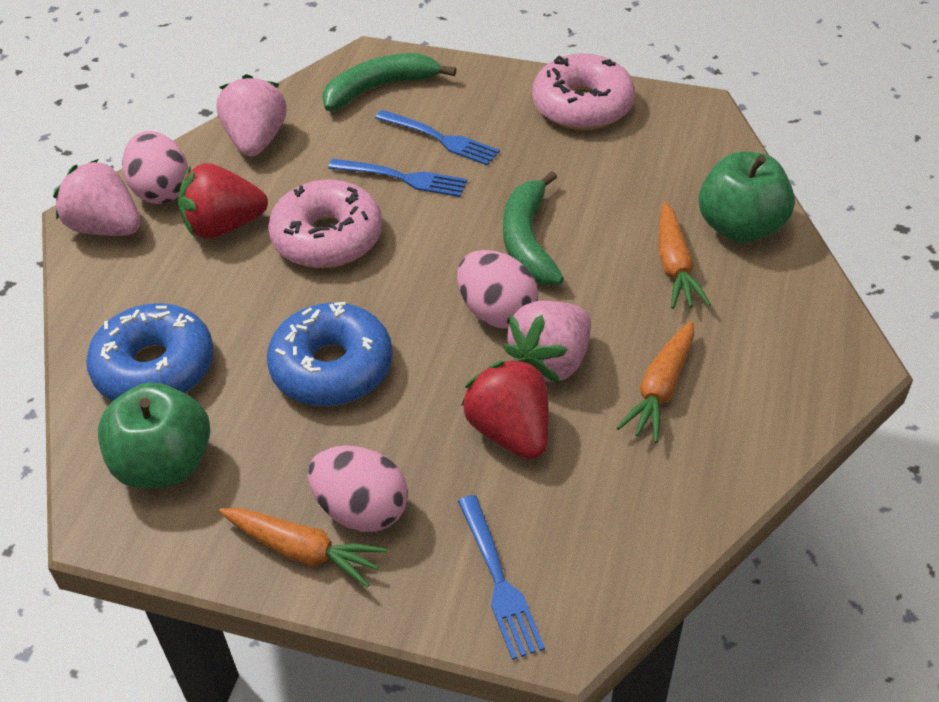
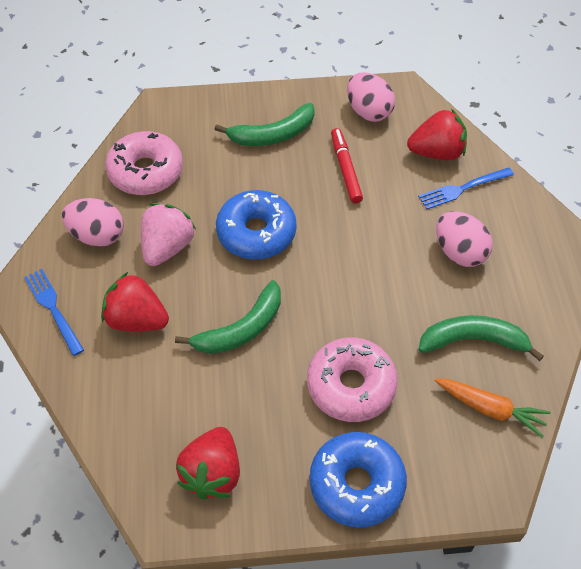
blue fork: [328,159,467,197] [375,110,500,166] [458,495,545,660] = 3 -> [24,269,84,356] [418,167,514,209] = 2
green apple: [98,382,210,489] [699,151,795,243] = 2 -> none = 0
green banana: [322,53,457,111] [503,171,564,285] = 2 -> [175,280,281,354] [214,103,315,146] [418,315,544,361] = 3
orange carrot: [219,508,387,588] [617,321,694,443] [659,202,711,309] = 3 -> [434,379,551,437] = 1
pink strawberry: [53,159,140,236] [217,74,286,156] [503,301,591,383] = 3 -> [141,203,196,266] = 1
red marker: none = 0 -> [331,128,363,203] = 1
red strawberry: [178,163,268,239] [461,358,549,459] = 2 -> [101,272,169,331] [176,427,240,499] [407,109,467,160] = 3

